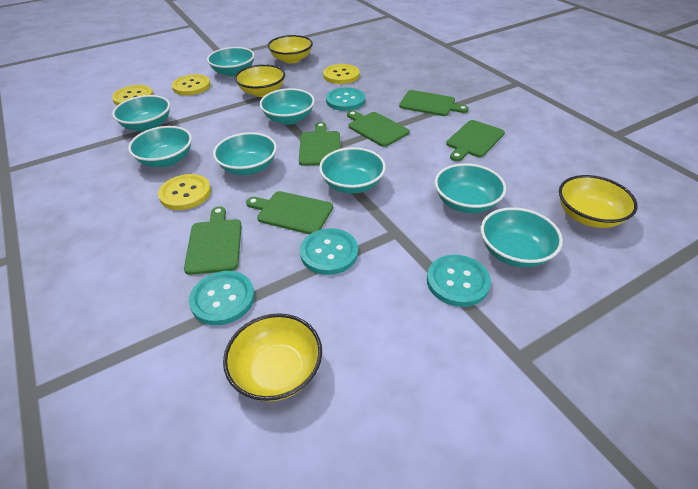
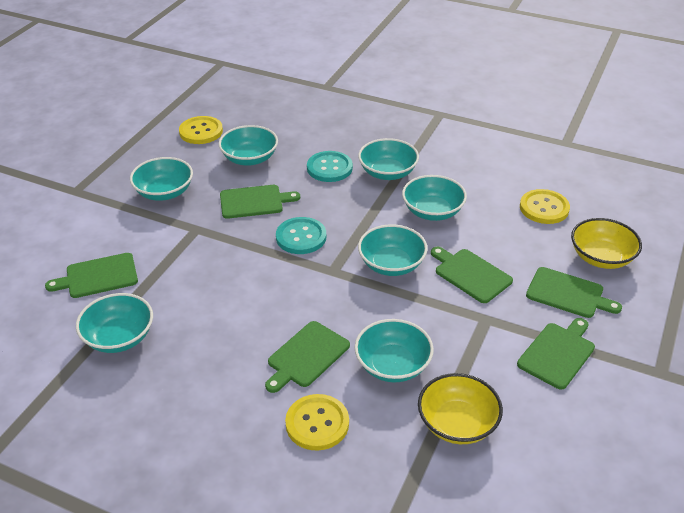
turquoise bowl: [112,95,170,132] [128,126,192,167] [207,47,255,77] [213,132,277,175] [259,88,315,125] [319,147,386,193] [435,163,506,213] [481,207,563,268] = 8 -> [76,293,153,353] [130,157,193,201] [219,125,278,166] [355,319,434,382] [358,138,419,180] [358,225,428,276] [402,175,467,221] = 7
turquoise button: [189,271,255,325] [300,228,358,275] [326,87,365,111] [427,255,491,307] = 4 -> [276,217,326,254] [307,151,353,182] = 2
yellow bowl: [223,313,322,401] [234,64,285,97] [268,35,313,64] [559,175,638,228] = 4 -> [418,373,503,444] [571,218,642,269] = 2
yellow button: [112,85,153,105] [158,174,211,210] [172,74,211,96] [323,64,360,84] = 4 -> [179,116,223,144] [285,394,349,451] [520,189,570,224] = 3

